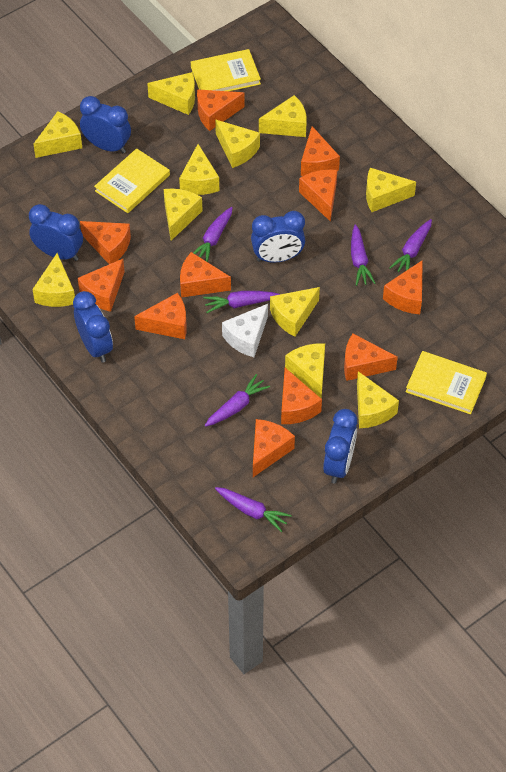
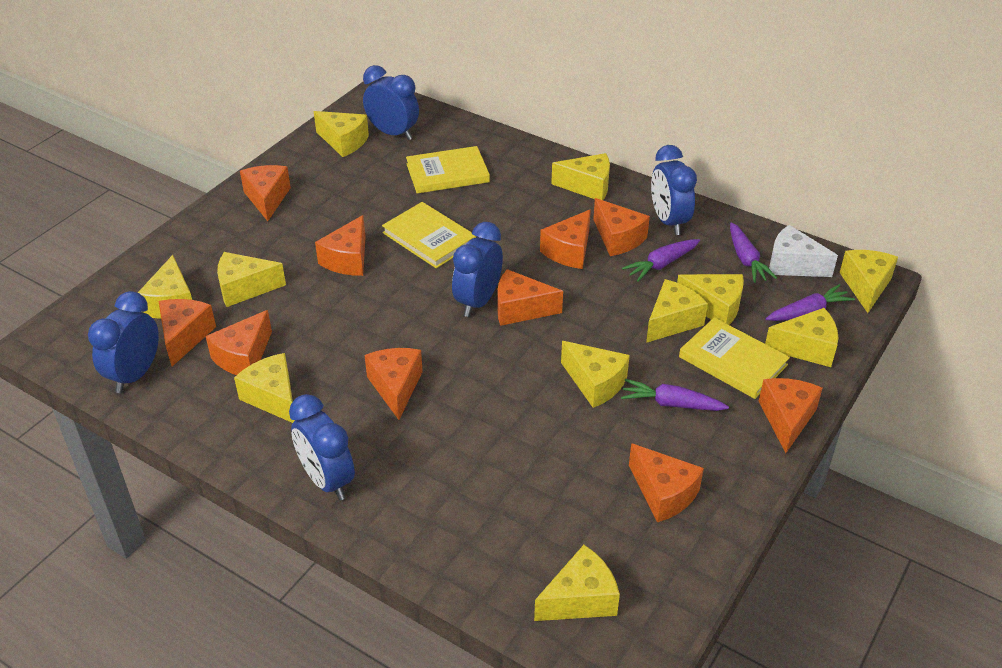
orange cheese: [78,259,125,312] [80,221,131,264] [134,293,187,339] [180,252,231,298] [197,89,244,131] [253,419,295,477] [281,368,322,424] [299,169,337,222] [301,126,340,176] [344,334,398,381] [383,260,423,314] = 11 -> [158,299,216,366] [206,310,272,375] [240,165,291,221] [315,215,366,276] [365,348,423,420] [498,269,563,326] [540,209,591,269] [593,198,650,256] [629,443,704,522] [759,378,823,453] = 10
purple carrot: [193,207,233,262] [203,291,280,313] [205,374,270,427] [215,487,292,532] [351,224,375,286] [389,219,432,272] = 6 -> [621,379,729,411] [622,239,700,282] [730,222,777,283] [766,284,855,321] = 4

